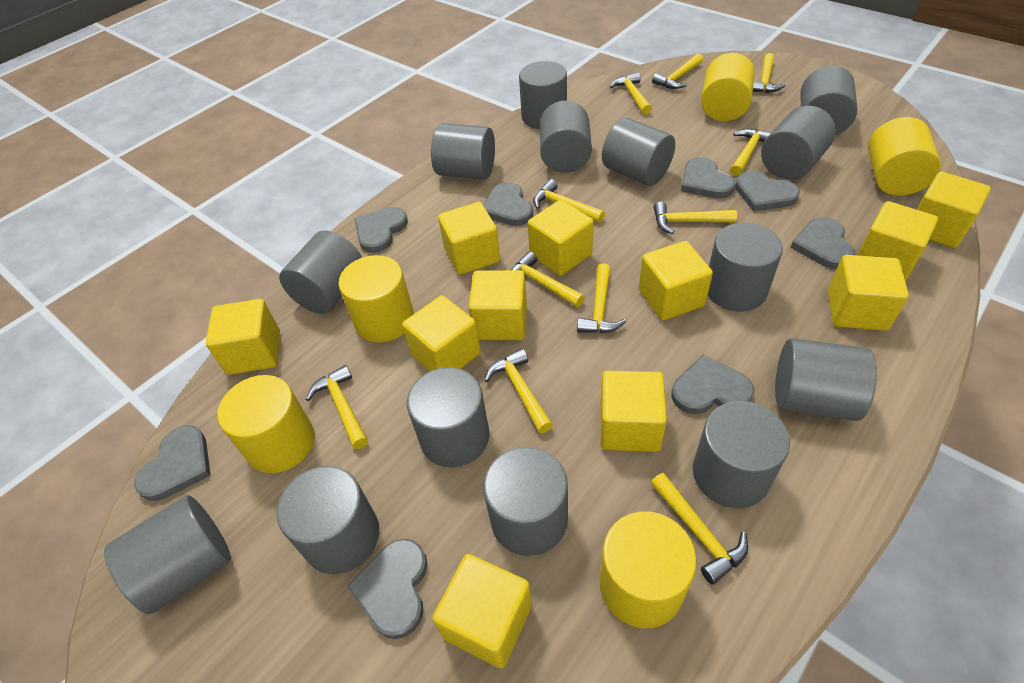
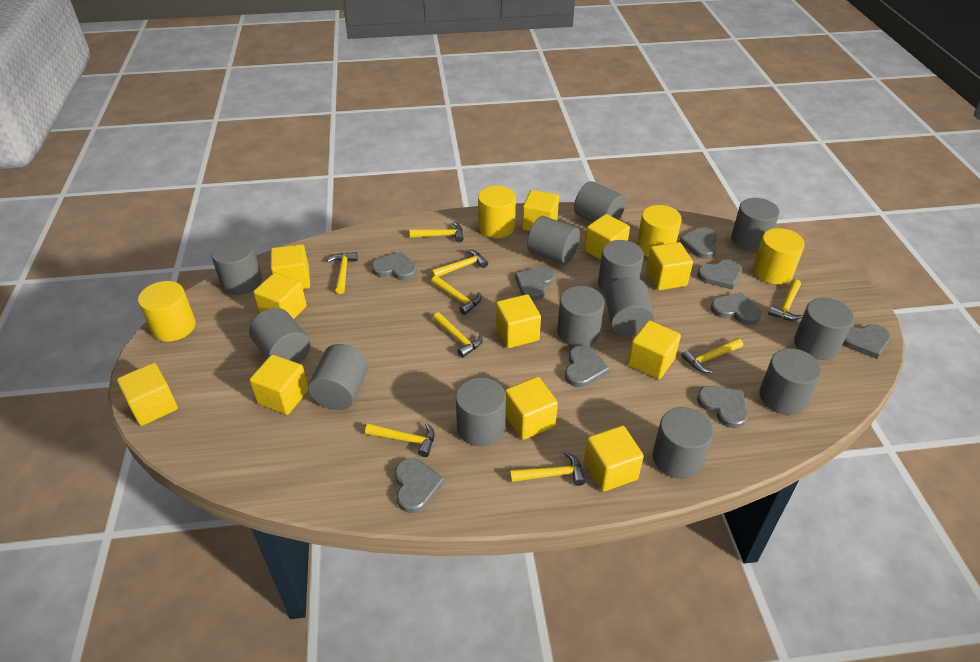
grey cylinder: [104,495,231,614] [277,466,379,574] [279,230,362,314] [407,367,489,467] [431,123,495,180] [483,447,568,556] [519,61,567,129] [540,100,592,173] [602,118,675,186] [693,401,790,508] [708,223,783,312] [761,106,836,179] [775,338,877,421] [801,66,858,135] = 14 -> [211,238,262,295] [249,308,310,364] [308,344,368,410] [456,377,506,447] [527,216,580,265] [557,286,604,346] [574,181,626,223] [598,240,644,293] [605,277,655,337] [653,407,713,479] [731,198,779,251] [759,348,821,415] [794,298,854,360] = 13
grey heart: [134,425,211,501] [347,539,428,639] [355,207,408,253] [483,182,533,226] [672,355,755,414] [681,157,736,198] [735,171,800,211] [791,217,855,269] = 8 -> [372,251,417,281] [395,458,445,513] [515,267,555,300] [565,345,610,387] [679,227,717,259] [697,259,742,290] [697,386,748,429] [711,292,761,325] [843,324,891,359] = 9
yellow cylinder: [217,375,315,473] [338,255,414,343] [600,512,697,628] [701,53,755,121] [868,117,941,196] = 5 -> [138,281,196,342] [478,186,516,238] [637,205,682,257] [753,228,805,284] = 4
yellow hammer: [306,365,368,449] [484,348,553,433] [511,251,585,307] [533,179,605,223] [577,263,626,333] [610,72,652,115] [651,473,748,585] [652,54,703,89] [654,202,737,234] [730,129,772,176] [753,53,786,93] = 11 -> [327,252,358,294] [365,423,435,457] [410,222,464,242] [431,250,488,277] [431,276,481,315] [433,312,483,358] [510,452,586,486] [681,338,743,373] [768,279,803,321] = 9

